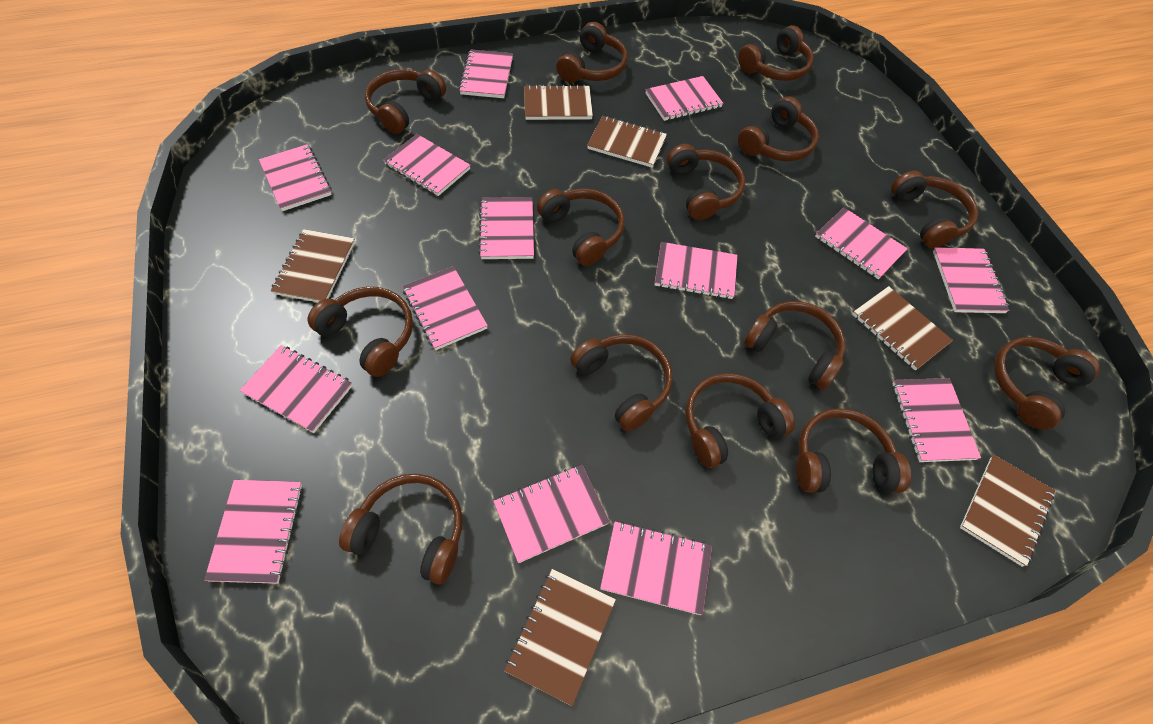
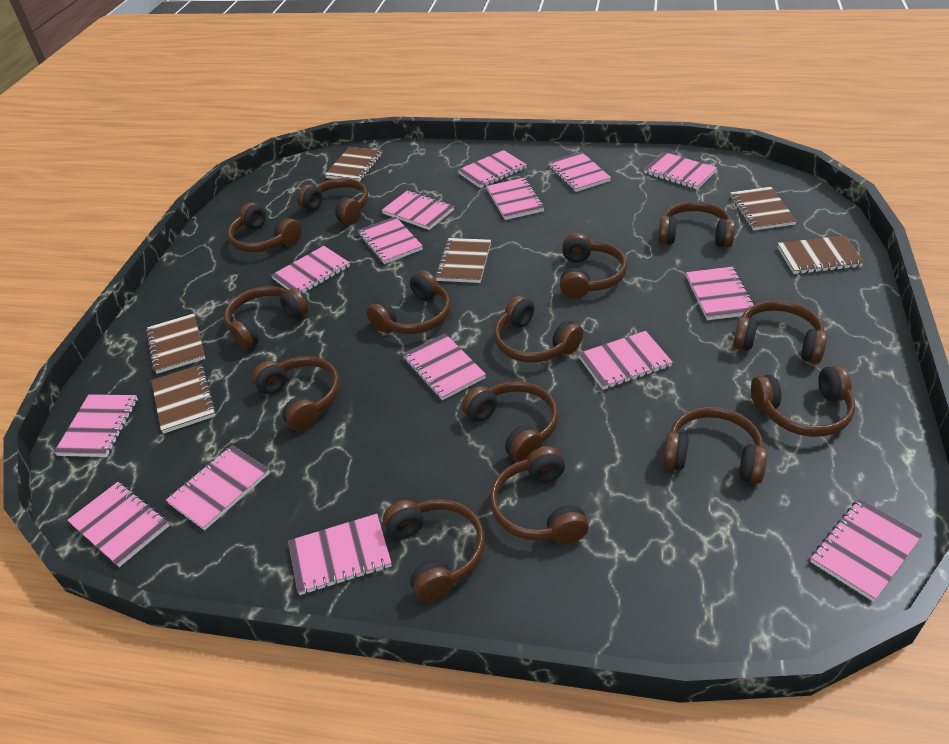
pink notebook: [204,480,303,584] [239,345,352,433] [259,144,332,211] [383,134,471,196] [402,266,488,350] [459,49,513,98] [478,197,534,259] [493,465,610,563] [600,521,712,615] [645,76,723,121] [655,242,738,299] [815,208,908,279] [892,378,981,462] [933,247,1010,313] = 14 -> [54,394,138,457] [67,482,169,567] [166,445,270,530] [271,246,350,295] [288,514,392,595] [358,216,423,264] [382,191,454,230] [403,334,486,400] [458,150,527,188] [487,178,544,220] [547,152,611,192] [578,331,673,390] [644,152,717,189] [686,267,754,320] [811,499,923,602] = 15

